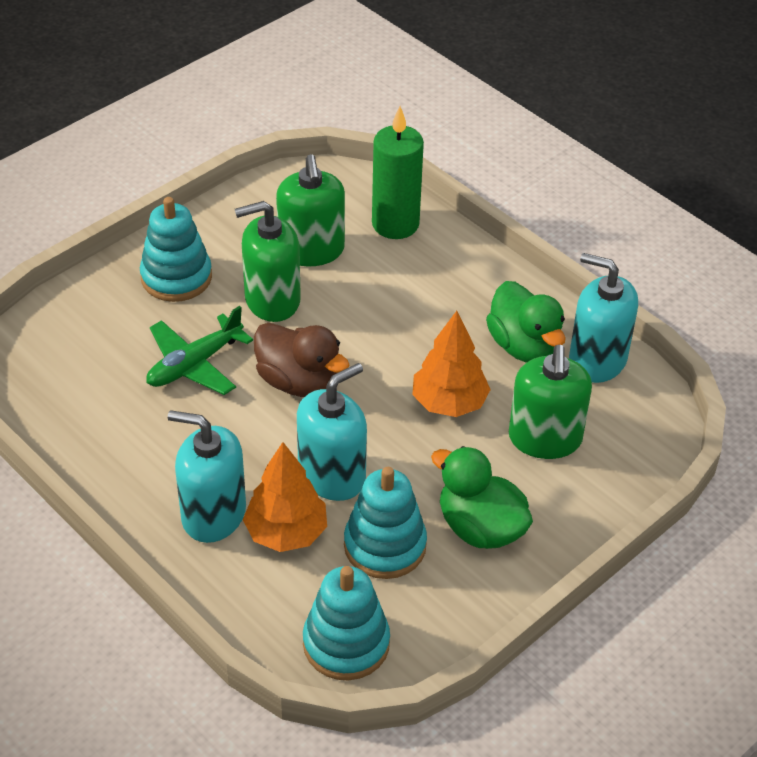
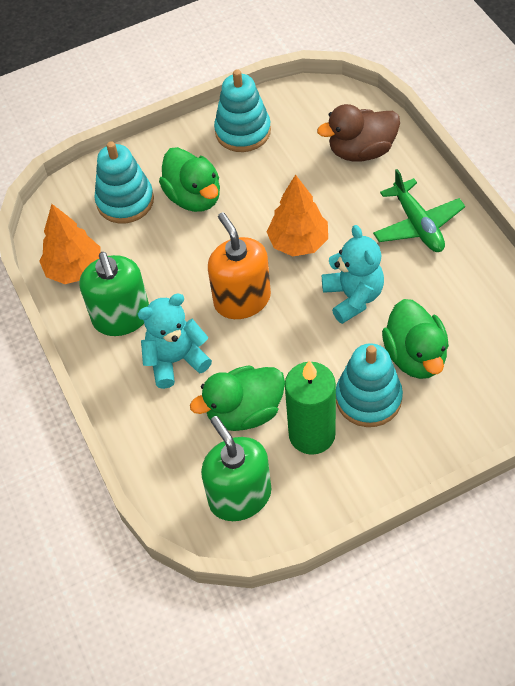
green duck: [431,446,533,549] [486,281,566,363] = 2 -> [159,147,220,212] [190,365,285,431] [382,299,449,379] = 3
green soap dispenser: [235,201,301,322] [276,154,345,266] [509,345,592,459] = 3 -> [79,252,149,336] [201,416,271,521] = 2
orange soap dispenser: none = 0 -> [208,212,271,319] = 1
turquoise soap dispenser: [168,410,246,543] [297,363,367,501] [569,253,638,383] = 3 -> none = 0
turquoise teddy bear: none = 0 -> [138,294,212,389] [322,225,384,324] = 2

